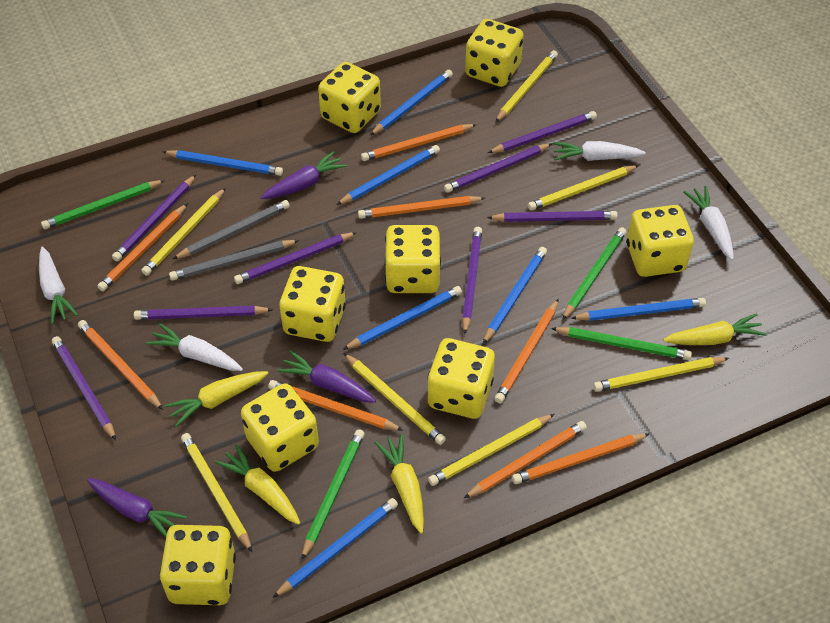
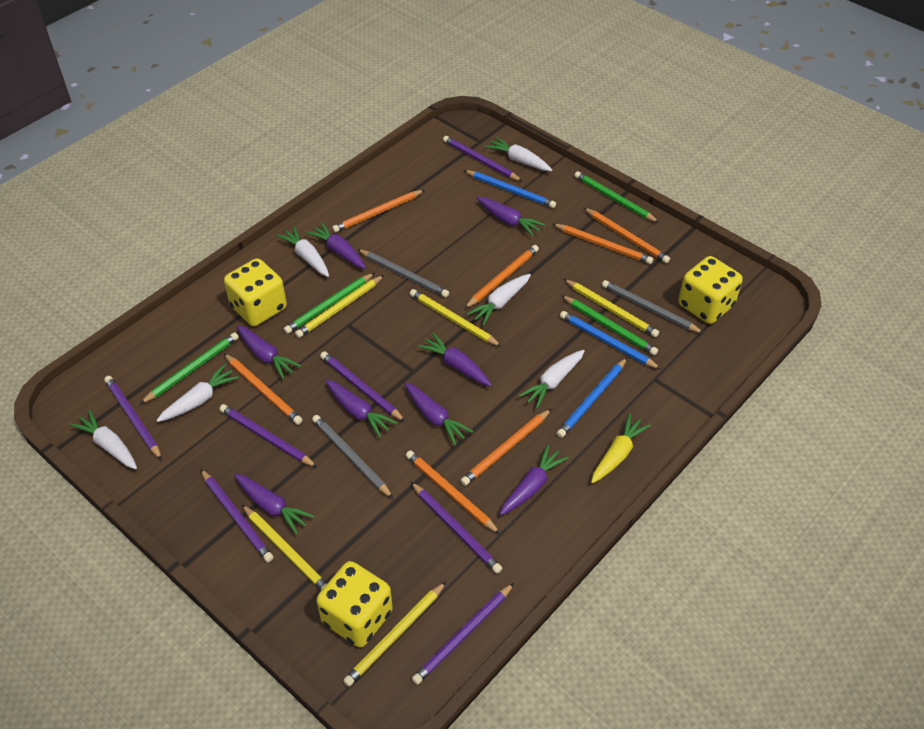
blue pencil: [162,150,283,176] [273,498,398,598] [336,145,440,205] [343,286,462,350] [370,70,453,135] [483,247,547,344] [571,298,706,321] = 7 -> [464,170,556,208] [557,358,627,438] [560,311,661,369] = 3
grey pencil: [169,240,299,281] [173,200,290,259] = 2 -> [312,415,393,498] [357,249,449,298] [602,280,704,334] = 3
orange pencil: [78,320,163,410] [97,203,188,291] [268,380,404,431] [358,196,485,219] [361,124,477,161] [464,421,587,498] [494,299,559,403] [512,433,649,484] = 8 -> [224,353,302,425] [332,190,424,233] [406,450,500,534] [460,409,551,486] [464,245,539,309] [553,224,653,264] [584,208,670,263] = 7
purple carrot: [87,478,188,537] [261,151,347,199] [277,350,376,403] = 3 -> [234,474,314,535] [236,325,301,380] [305,222,366,269] [325,379,397,438] [405,382,473,445] [418,333,492,386] [476,197,545,237] [500,445,569,515] = 8
purple pencil: [52,336,116,440] [112,175,196,261] [134,306,273,320] [234,232,357,284] [444,143,552,193] [462,227,482,335] [487,211,618,222] [488,111,597,153] = 8 -> [104,376,162,460] [200,469,274,562] [219,404,317,467] [320,351,405,422] [411,482,502,574] [411,583,514,685] [443,136,523,182] = 7
white carrot: [39,247,78,324] [146,323,243,371] [553,141,646,161] [683,186,734,260] = 4 -> [69,409,137,469] [156,364,239,422] [276,226,329,277] [467,274,531,326] [485,137,552,171] [519,350,585,409] = 6
yellow carrot: [164,371,268,427] [215,444,300,525] [374,434,424,534] [663,313,767,345] = 4 -> [591,413,651,483] = 1
yellow dice: [160,525,236,605] [241,383,319,472] [280,266,346,342] [318,62,381,133] [385,225,441,293] [427,338,495,419] [465,19,523,87] [627,205,694,277] = 8 -> [224,258,287,326] [316,561,393,647] [678,256,743,324] = 3
yellow pencil: [141,188,226,276] [181,433,252,552] [343,353,446,445] [428,414,555,486] [495,50,558,122] [528,165,639,211] [593,357,729,392] = 7 -> [242,505,327,591] [295,275,384,338] [343,582,446,686] [410,289,502,347] [564,279,659,337] = 5

